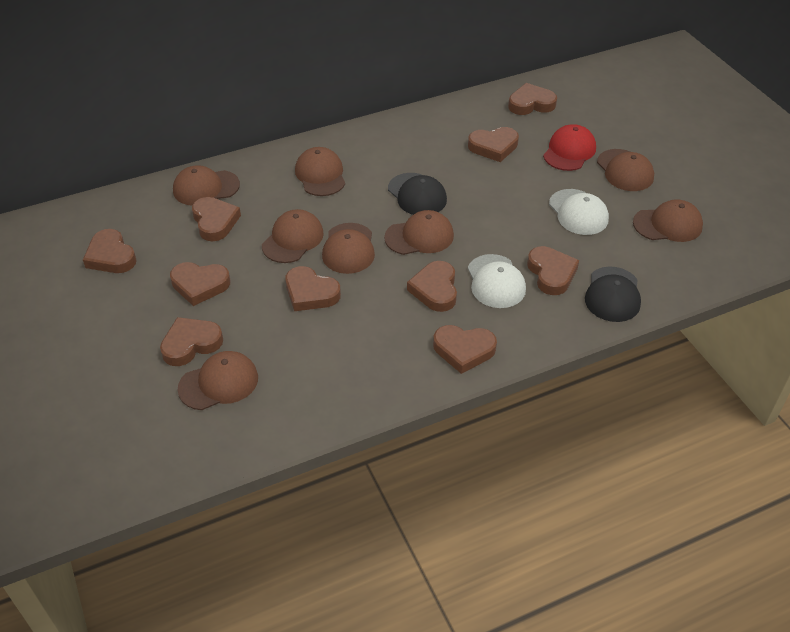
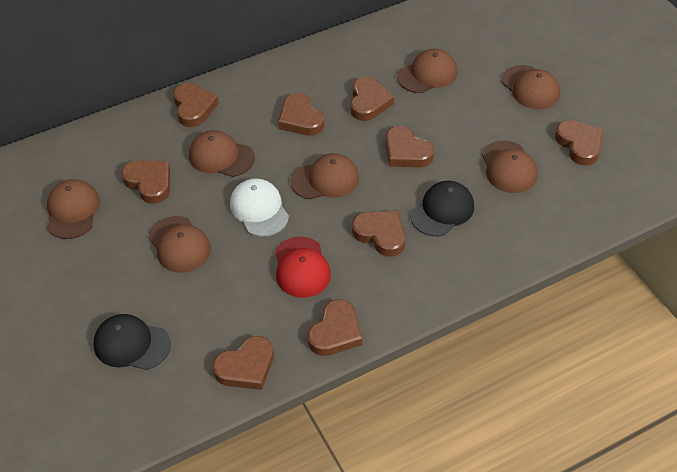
brown cap: [173,165,240,205] [177,351,258,410] [262,209,324,263] [295,147,345,196] [322,223,375,274] [384,210,454,255] [597,149,654,191] [633,199,703,242] = 8 -> [47,179,100,239] [148,216,211,273] [189,130,255,177] [290,153,359,199] [397,49,457,93] [482,140,537,193] [502,65,560,109] = 7
brown heart: [83,229,137,273] [160,317,223,366] [170,262,230,306] [192,197,241,241] [285,266,341,311] [407,261,457,312] [433,325,497,374] [468,127,519,162] [508,83,557,115] [527,246,579,295] = 10 -> [122,160,170,204] [173,83,219,127] [213,336,274,390] [278,93,324,136] [308,299,362,356] [350,77,394,121] [352,211,405,257] [386,126,434,167] [555,120,604,165] = 9
white cap: [468,254,526,308] [549,189,609,235] = 2 -> [230,178,289,237] = 1

